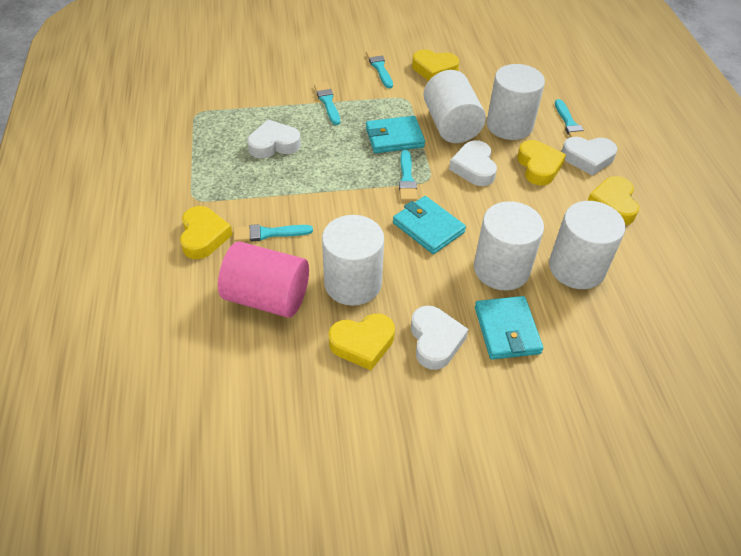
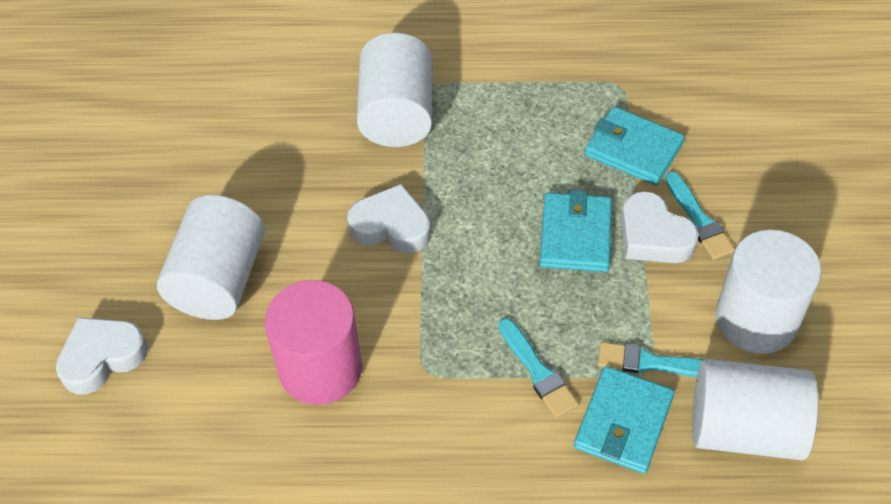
turquoise brush: [233,224,313,242] [314,82,340,125] [366,50,393,88] [399,150,417,201] [555,99,588,140] = 5 -> [499,318,579,418] [598,342,702,377] [665,171,735,260] = 3
white cylinder: [322,215,384,306] [423,70,486,143] [474,201,544,291] [487,64,545,140] [549,201,625,289] = 5 -> [157,195,265,320] [357,33,432,147] [692,359,818,460] [716,230,821,354] = 4
white heart: [247,119,301,158] [411,306,468,370] [449,140,497,186] [561,137,617,176] = 4 -> [56,317,148,395] [347,184,431,253] [621,191,699,263] = 3
yellow heart: [180,206,233,259] [329,314,395,370] [412,50,459,81] [517,140,566,185] [588,176,639,225] = 5 -> none = 0

